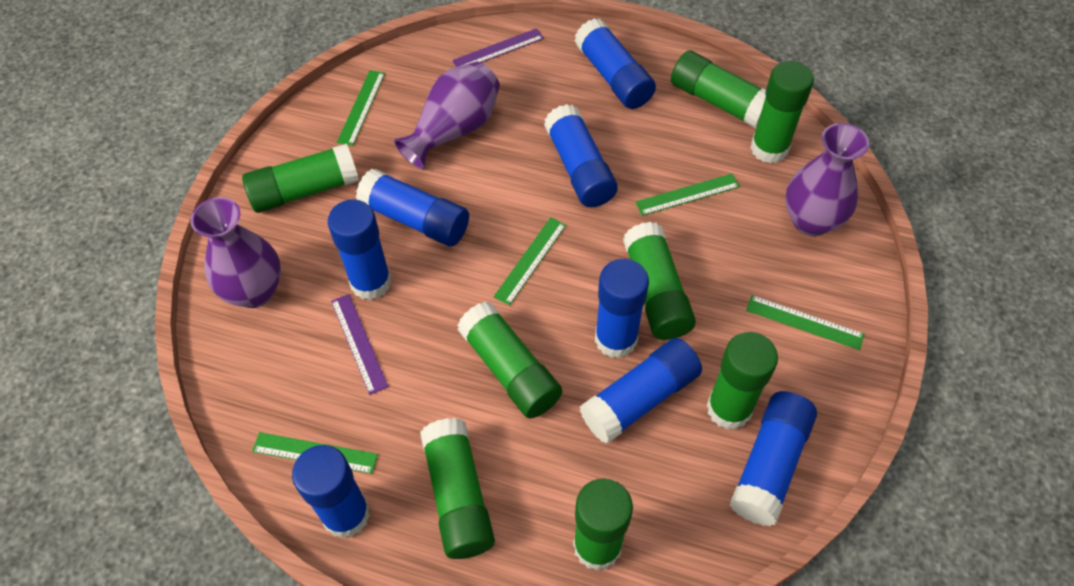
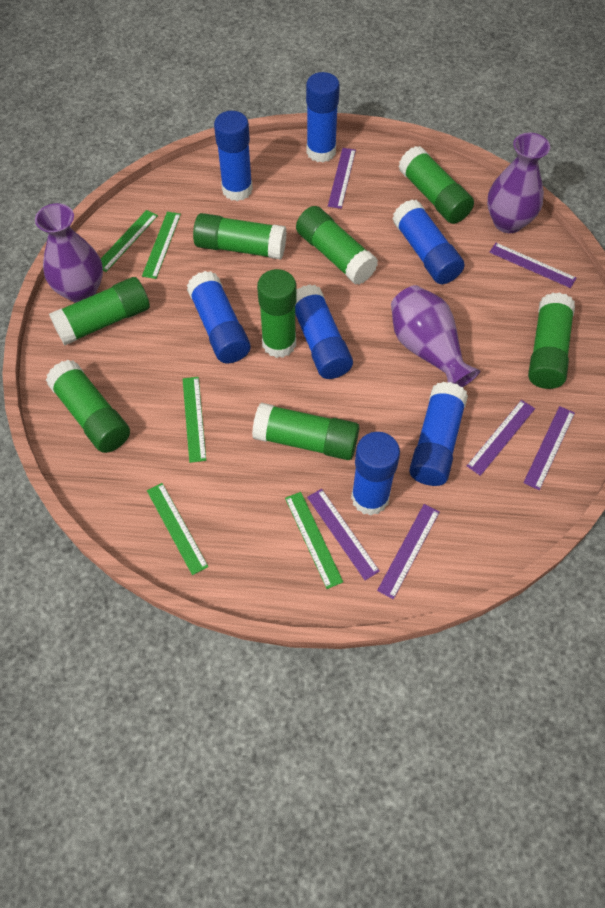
blue glue stick: [292,445,370,539] [328,199,392,300] [356,169,469,246] [544,104,618,207] [574,18,656,109] [580,338,702,444] [595,259,649,358] [730,391,817,526] = 8 -> [187,271,250,363] [214,111,253,201] [295,284,353,379] [306,72,340,162] [351,432,400,515] [392,199,465,284] [409,382,468,486] = 7
purple ruler: [331,294,388,395] [452,28,544,67] = 2 -> [307,489,380,580] [328,148,356,209] [377,504,440,599] [467,400,535,476] [489,243,576,288] [523,406,575,490] = 6

